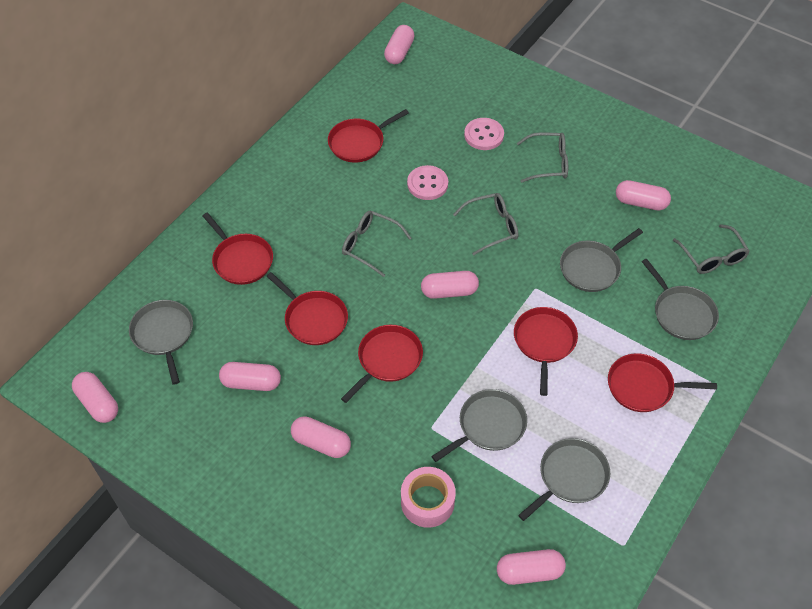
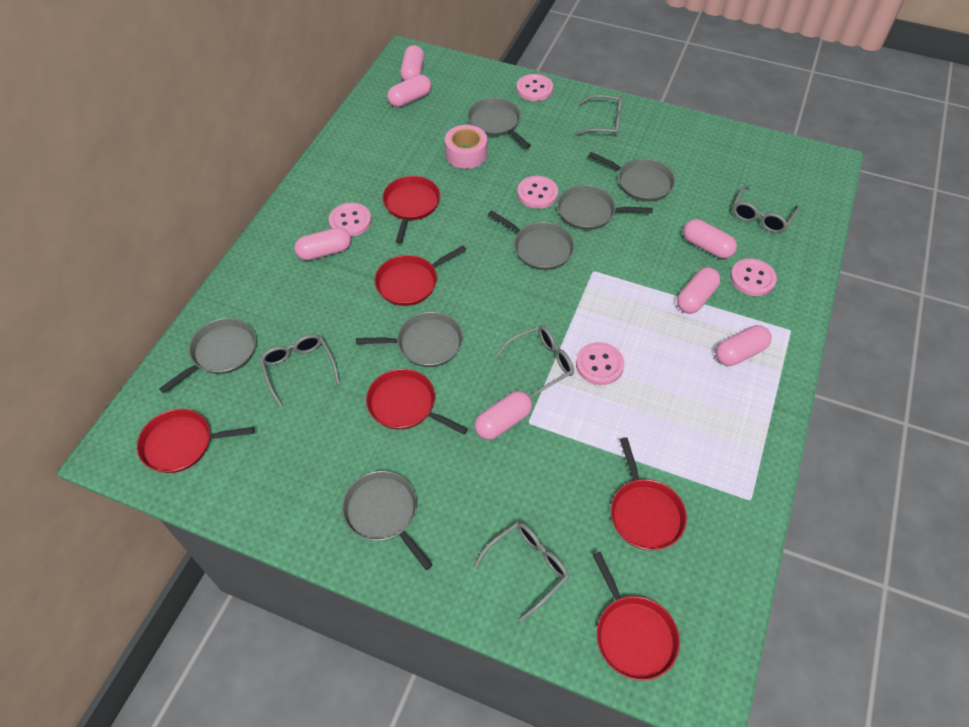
grey glasses: [342,211,411,277] [453,193,519,255] [517,132,568,183] [673,224,750,274] = 4 -> [259,334,340,407] [473,522,569,622] [496,325,574,398] [573,95,622,137] [733,186,800,233] = 5
grey pan: [129,300,193,385] [431,389,527,462] [518,438,610,521] [560,228,643,292] [642,259,719,340] = 5 -> [159,318,256,393] [342,471,433,570] [356,312,463,367] [468,98,531,148] [488,210,575,270] [557,185,653,230] [588,152,675,202] = 7
pink button: [407,165,448,200] [464,118,504,150] = 2 -> [329,203,371,237] [517,74,553,101] [517,176,558,209] [576,342,624,385] [730,258,777,296] = 5

